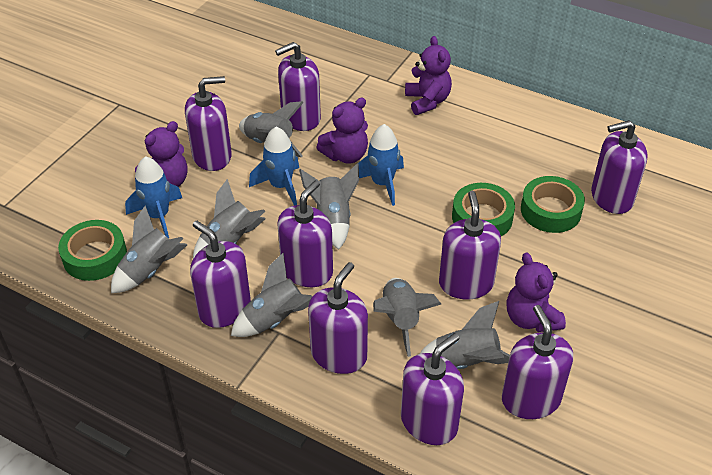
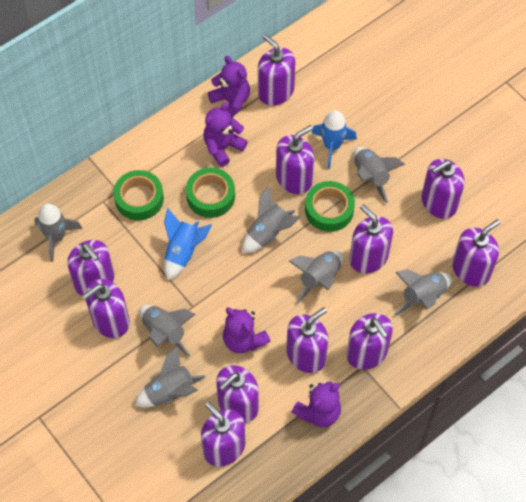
blue rocket: [125,156,182,238] [249,127,299,205] [358,124,404,206] = 3 -> [164,208,212,280] [312,110,357,169] = 2
purple soap dispenser: [185,76,232,171] [190,221,251,328] [275,42,321,131] [277,180,333,287] [308,262,368,374] [401,333,464,445] [439,191,501,300] [502,305,573,419] [591,120,648,214] = 9 -> [67,240,114,296] [82,279,130,338] [201,402,245,467] [216,365,259,423] [258,34,295,106] [276,125,314,194] [287,307,328,373] [346,313,393,370] [349,204,393,274] [422,159,465,219] [452,219,501,287] = 11

